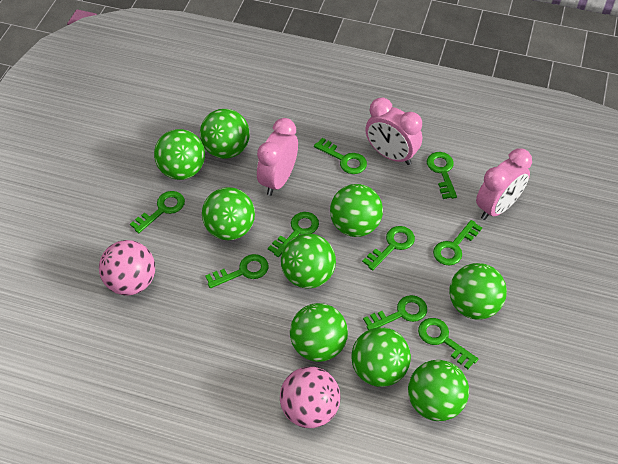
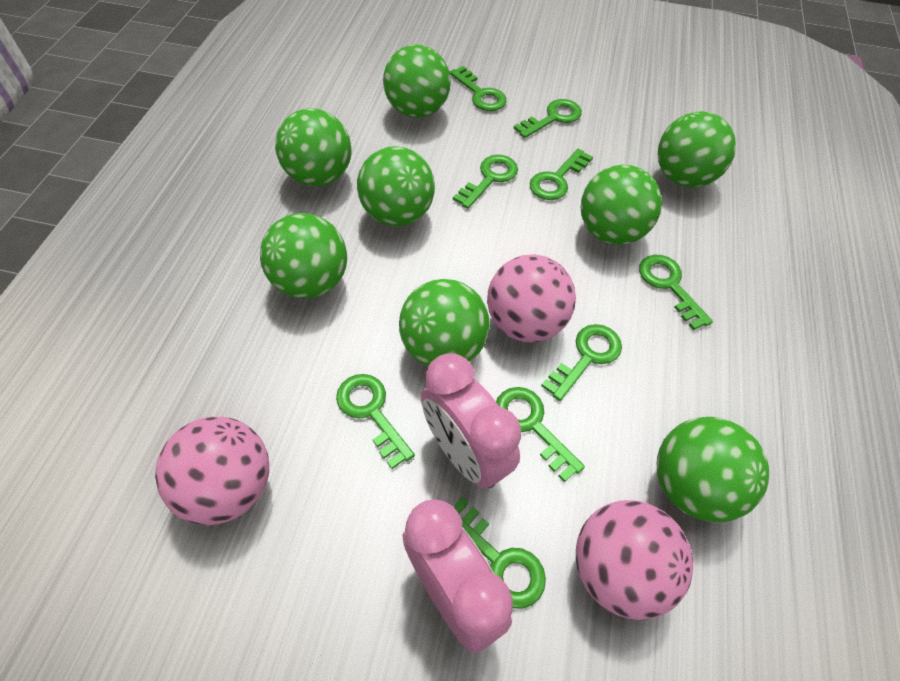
green ball: [154,129,205,180] [200,109,250,159] [202,187,255,240] [281,233,336,289] [290,303,348,362] [330,184,383,237] [352,327,411,387] [408,360,469,421] [449,263,507,320] = 9 -> [260,213,347,299] [275,108,351,186] [357,146,435,226] [383,45,451,118] [399,279,490,366] [581,165,662,245] [657,417,769,523] [658,111,736,188] = 8
pink ball: [99,240,155,295] [280,367,341,428] = 2 -> [155,417,269,525] [487,254,576,342] [576,500,693,620] = 3
pink clock: [257,118,298,196] [365,98,422,165] [476,149,532,220] = 3 -> [402,499,513,653] [421,354,521,488] = 2

